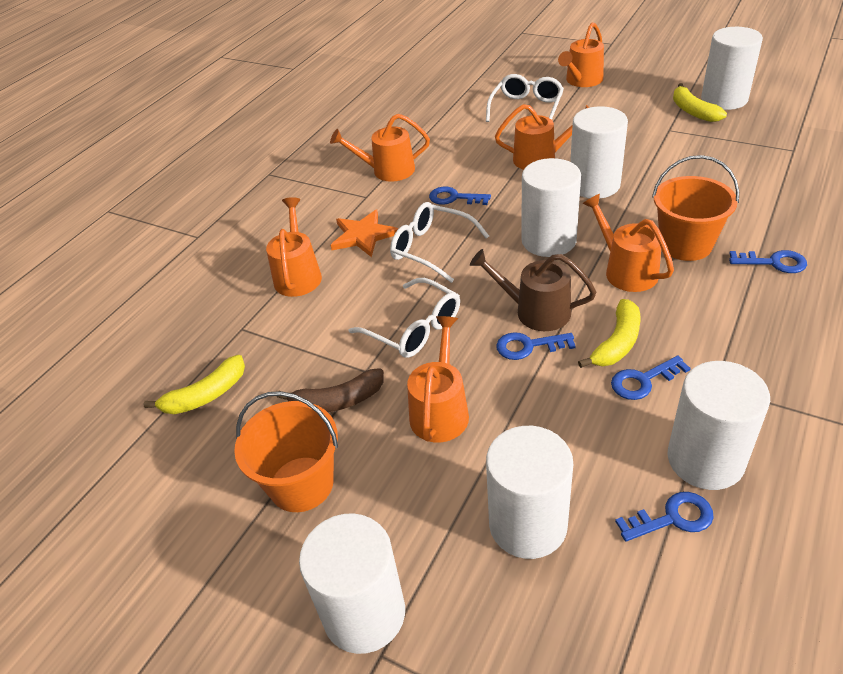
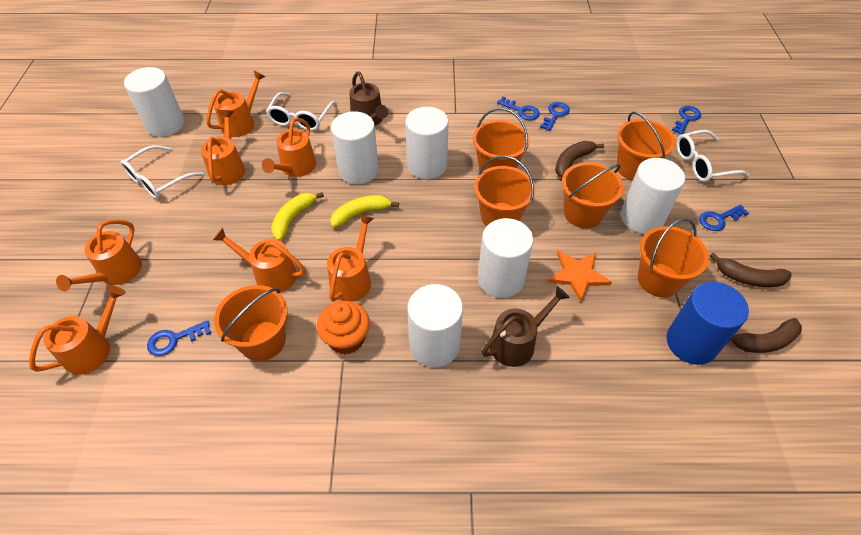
blue cylinder: none = 0 -> [666,282,749,365] = 1
brown banana: [277,368,384,412] = 1 -> [555,141,604,177] [710,253,791,287] [730,318,802,353] = 3
brown watering can: [470,249,596,331] = 1 -> [349,71,388,126] [482,286,570,367] = 2
orange bucket: [234,391,338,512] [652,155,739,261] = 2 -> [214,285,288,361] [472,108,530,172] [474,155,536,226] [562,162,624,228] [616,112,676,181] [638,218,709,298] = 6
orange cupcake: none = 0 -> [317,301,370,355] = 1
orange watering can: [266,197,322,297] [330,114,430,182] [407,316,469,442] [495,104,590,170] [558,22,604,87] [582,194,674,292] = 6 -> [29,285,126,375] [56,220,142,292] [201,110,245,185] [206,71,266,137] [213,228,306,292] [262,117,316,177] [327,215,374,302] = 7
yellow banana: [143,355,245,414] [578,299,640,368] [673,83,727,122] = 3 -> [271,192,324,241] [330,195,399,228] = 2

